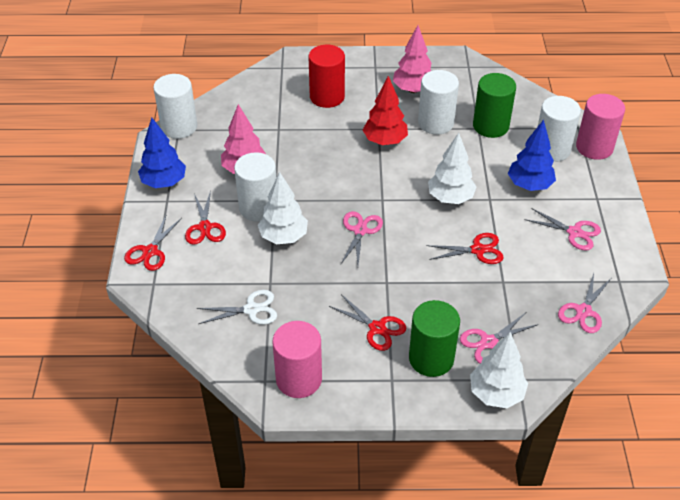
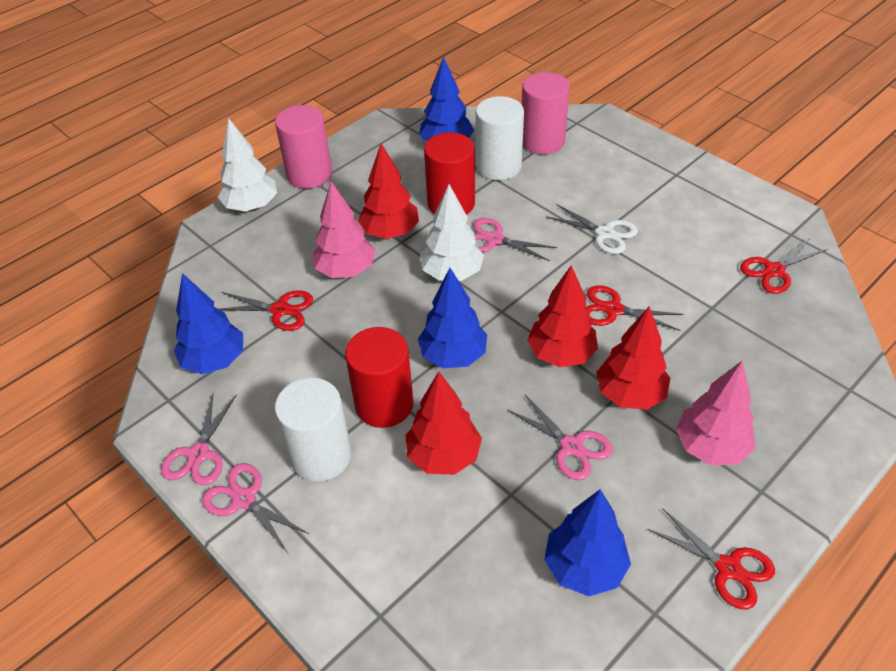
blue tree: [138,117,186,188] [508,120,556,191] = 2 -> [174,273,243,374] [418,268,487,368] [419,56,474,142] [544,489,631,596] = 4
green cylinder: [409,300,460,377] [473,73,516,138] = 2 -> none = 0
red cylinder: [309,45,345,108] = 1 -> [345,327,414,428] [424,132,475,215] = 2
red tree: [363,76,408,145] = 1 -> [358,143,419,239] [405,371,482,475] [527,265,598,367] [596,306,670,410] = 4
white cylinder: [153,74,197,139] [234,152,276,222] [418,70,459,135] [538,96,581,162] = 4 -> [275,378,351,482] [476,96,524,180] = 2
white tree: [258,172,308,244] [428,133,477,204] [470,332,528,408] = 3 -> [218,118,277,212] [420,184,484,281] = 2

